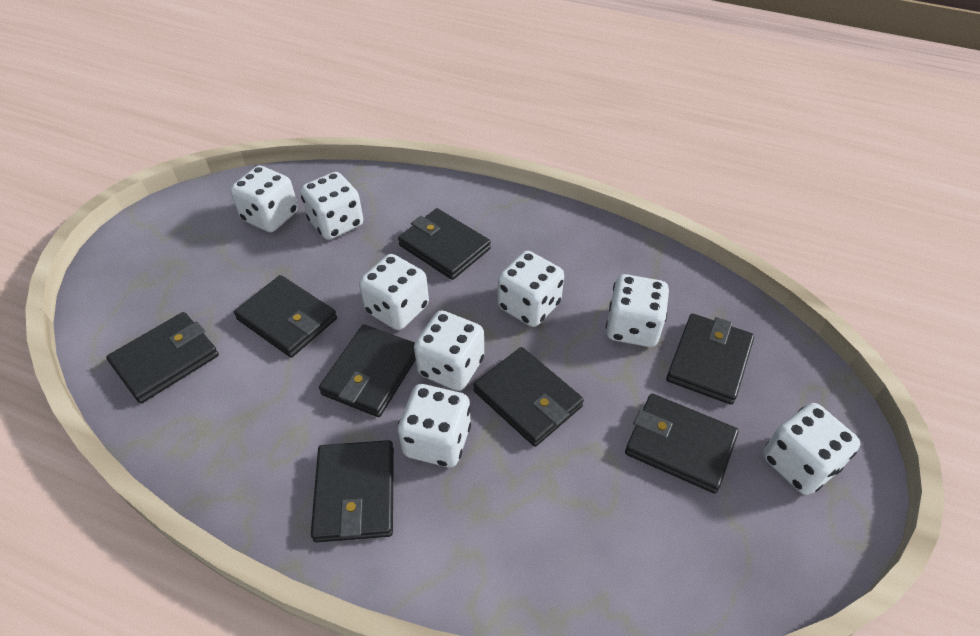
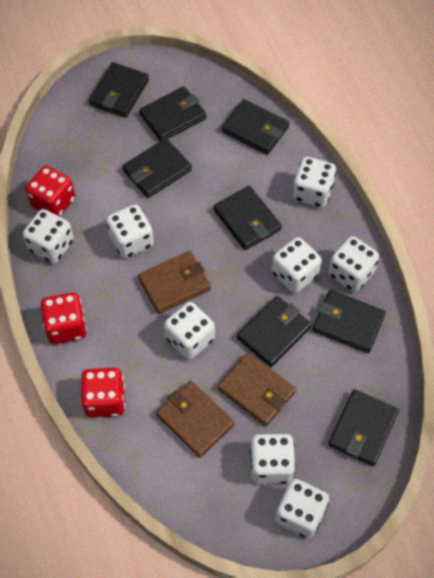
brown wallet: none = 0 -> [138,251,211,314] [156,381,235,458] [218,352,296,426] = 3
red dice: none = 0 -> [26,166,75,217] [41,292,87,344] [80,368,125,418] = 3

